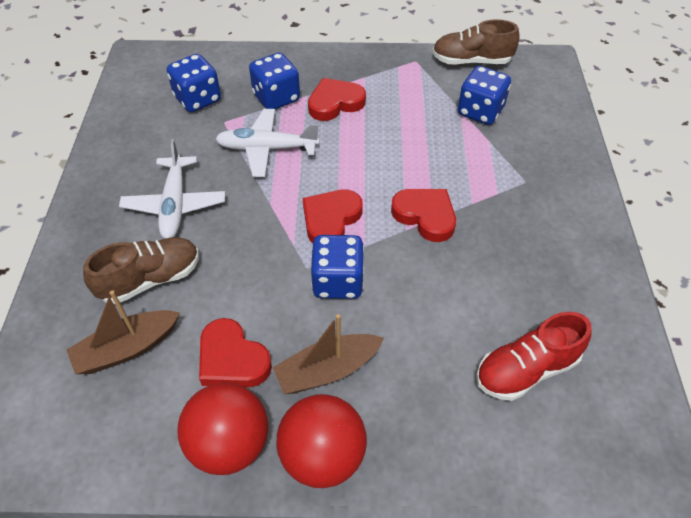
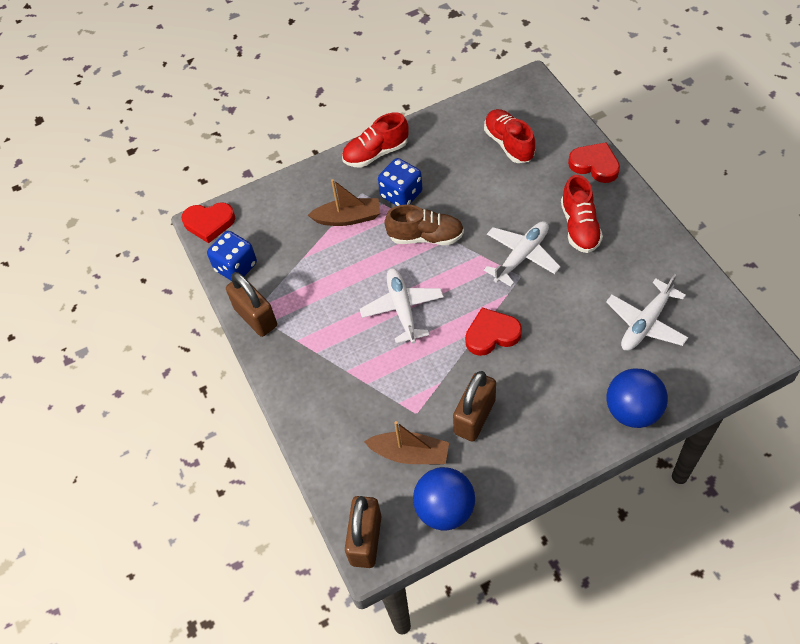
blue ball: none = 0 -> [413,467,475,531] [607,368,668,428] = 2
blue dice: [167,54,221,112] [249,53,300,109] [311,235,364,299] [458,66,511,125] = 4 -> [207,231,257,281] [378,158,423,206] = 2
brown padlock: none = 0 -> [226,272,277,337] [345,496,382,568] [453,371,496,441] = 3
brown shoe: [83,237,199,304] [432,19,520,65] = 2 -> [384,204,464,245] = 1
red ball: [177,383,268,475] [276,394,367,488] = 2 -> none = 0
red heart: [199,318,272,387] [303,189,363,243] [308,78,366,121] [391,189,456,242] = 4 -> [181,202,235,243] [465,307,522,356] [568,142,620,183] = 3
red shoe: [476,312,591,401] = 1 -> [342,112,409,168] [484,109,535,163] [561,175,603,253] = 3
white plane: [119,139,225,239] [215,109,320,177] = 2 -> [360,268,444,344] [484,221,560,287] [606,274,689,351] = 3

